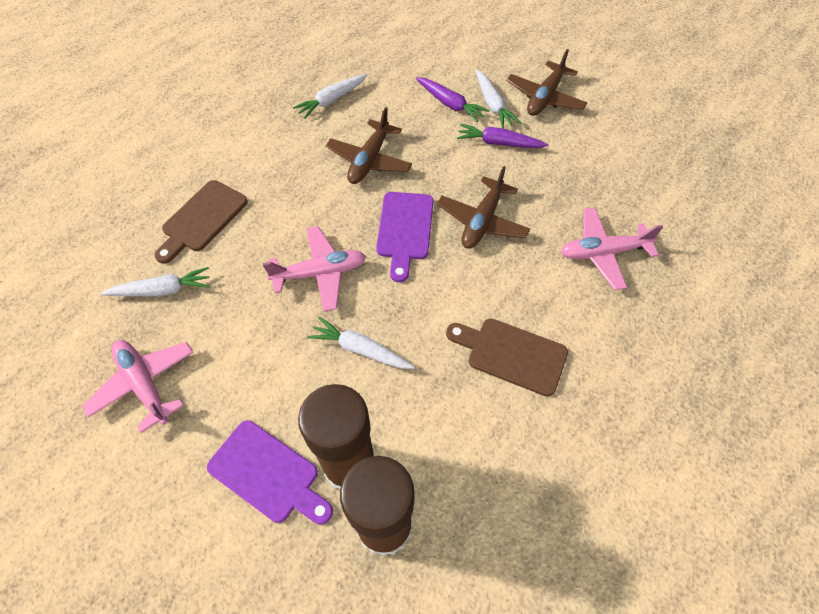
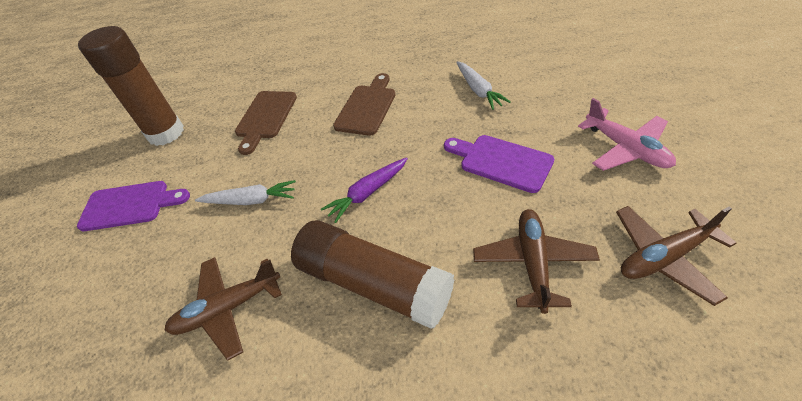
pink plane: [82,340,193,433] [262,226,366,312] [561,207,663,290] = 3 -> [578,98,676,171] = 1
purple carrot: [416,77,489,122] [457,124,549,148] = 2 -> [321,157,408,223] = 1
white carrot: [100,267,210,296] [293,74,367,119] [307,317,415,369] [475,69,521,129] = 4 -> [195,180,296,205] [456,61,511,110] = 2

